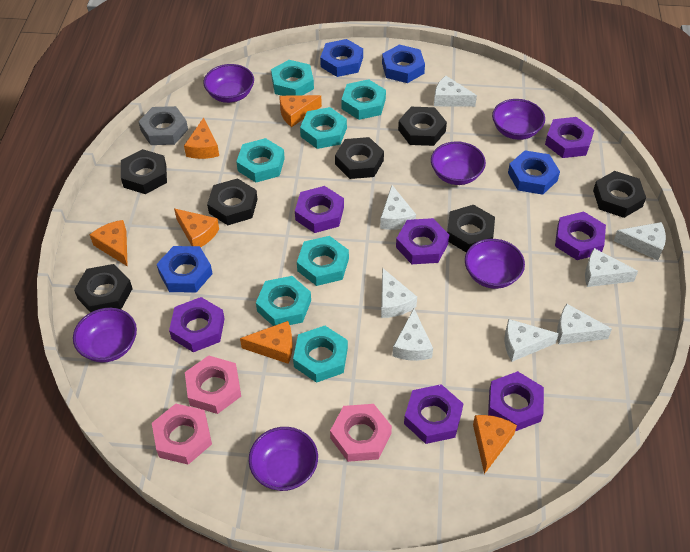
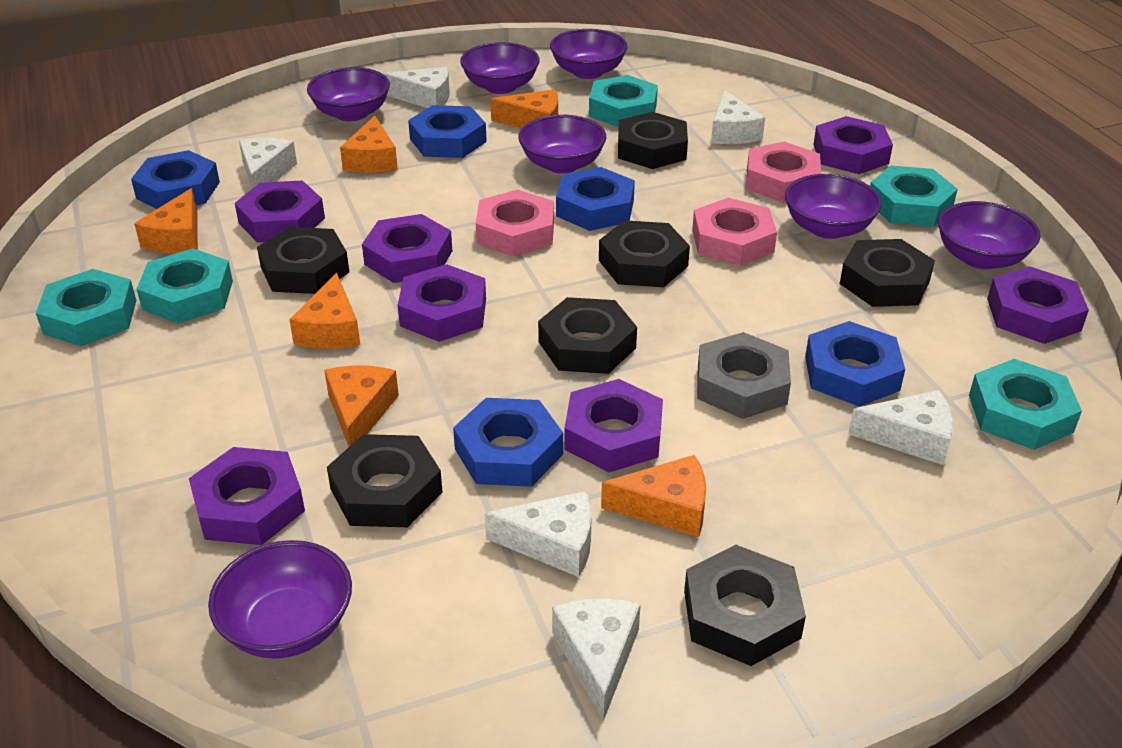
blue nut: [157,246,213,293] [320,39,363,77] [382,44,425,83] [508,151,560,195] = 4 -> [131,150,220,209] [408,105,487,158] [453,398,563,487] [556,167,635,231] [805,321,905,407] = 5
purple bowl: [73,308,137,363] [203,64,254,103] [249,427,318,491] [431,141,486,185] [465,239,525,289] [492,99,545,140] = 6 -> [208,540,352,659] [307,67,390,122] [460,42,540,94] [518,115,606,174] [550,29,628,79] [785,174,882,239] [938,201,1041,269] = 7
turquoise nut: [236,138,285,182] [256,276,311,326] [271,60,314,96] [293,326,348,383] [297,236,349,286] [300,107,347,149] [341,79,386,120] = 7 -> [36,269,136,346] [137,248,233,324] [589,75,658,128] [870,166,958,227] [969,359,1082,450] = 5
white cheese: [380,185,416,230] [381,268,417,318] [393,309,433,361] [434,76,477,107] [505,319,559,362] [557,304,612,345] [585,248,638,287] [614,222,666,260] = 8 -> [239,138,297,189] [383,67,450,108] [485,491,592,577] [552,598,641,721] [711,90,765,144] [848,390,953,465] = 6

